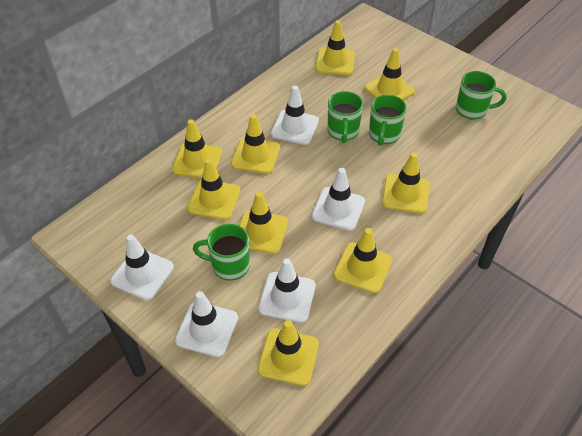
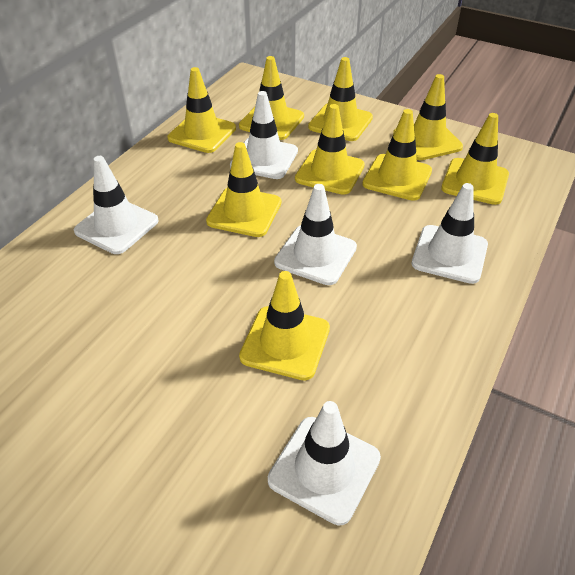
green mug: [193,224,250,281] [327,91,363,143] [369,95,407,146] [456,71,507,119] = 4 -> none = 0

